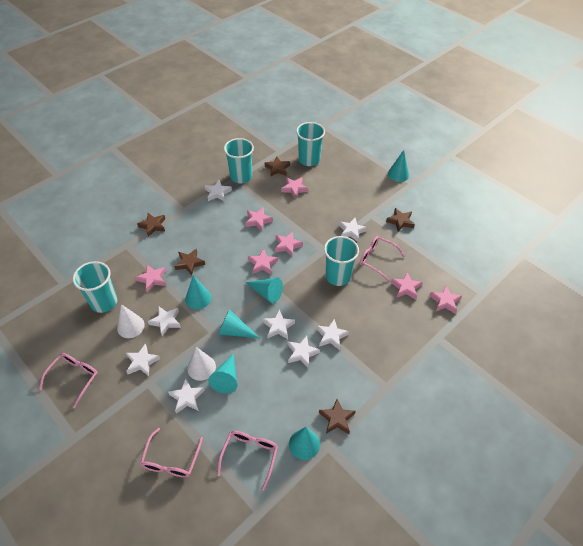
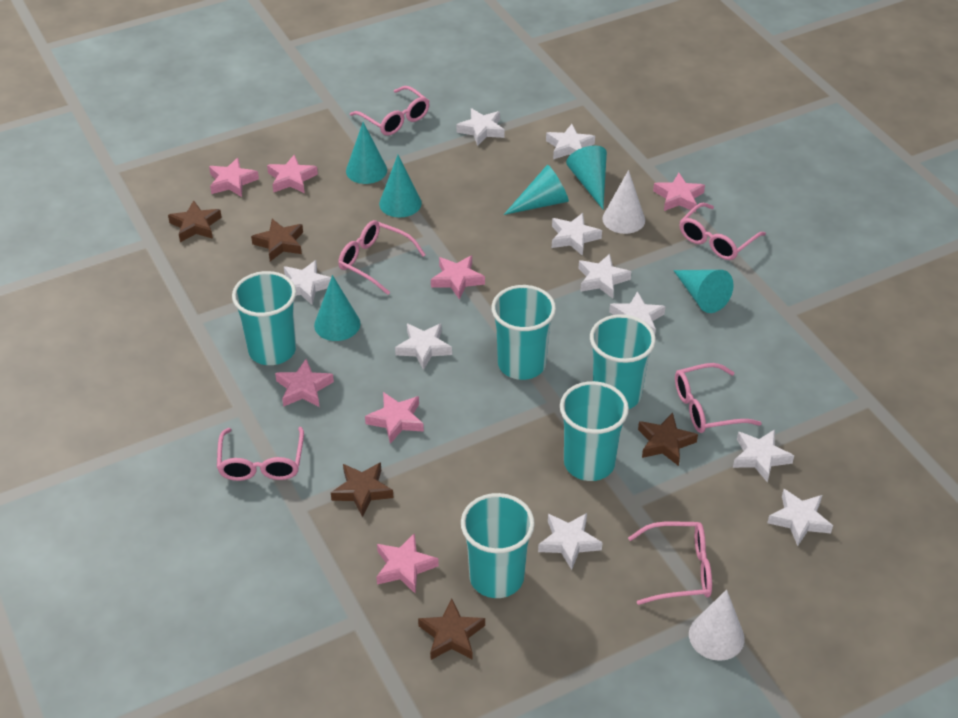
pink glasses: [39,353,98,408] [140,428,203,478] [217,431,278,491] [360,236,405,281] = 4 -> [217,427,304,481] [338,220,425,295] [350,86,429,136] [628,522,712,605] [675,363,762,433] [680,203,766,260] = 6
turquoise cup: [73,261,117,313] [224,138,254,183] [296,122,325,166] [324,236,359,286] = 4 -> [232,271,296,365] [461,493,535,598] [491,285,556,380] [560,381,629,481] [590,314,656,409] = 5
white star: [126,343,160,376] [148,306,181,336] [168,378,205,414] [205,180,232,202] [262,309,295,339] [288,336,320,368] [316,319,349,350] [339,218,367,242] = 8 -> [284,260,331,305] [395,323,452,370] [457,108,505,146] [538,513,603,570] [546,124,595,159] [552,213,602,256] [578,254,631,298] [609,291,666,334] [733,429,794,483] [767,489,833,546] = 10

